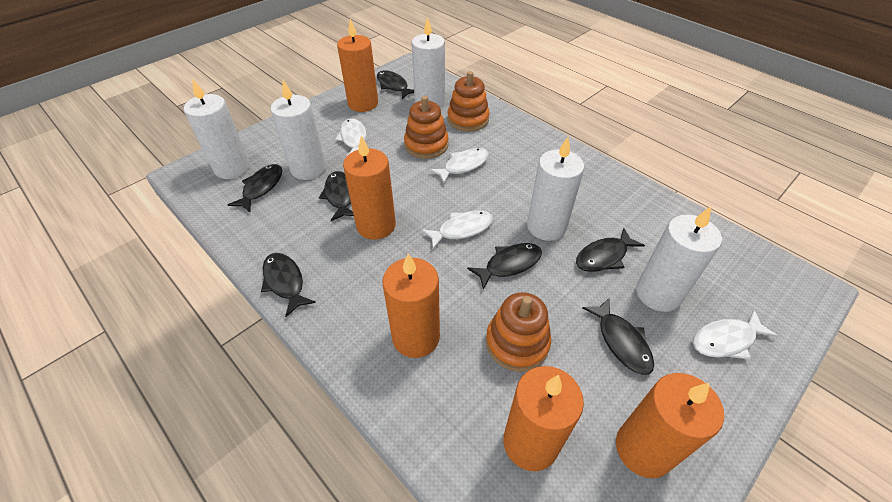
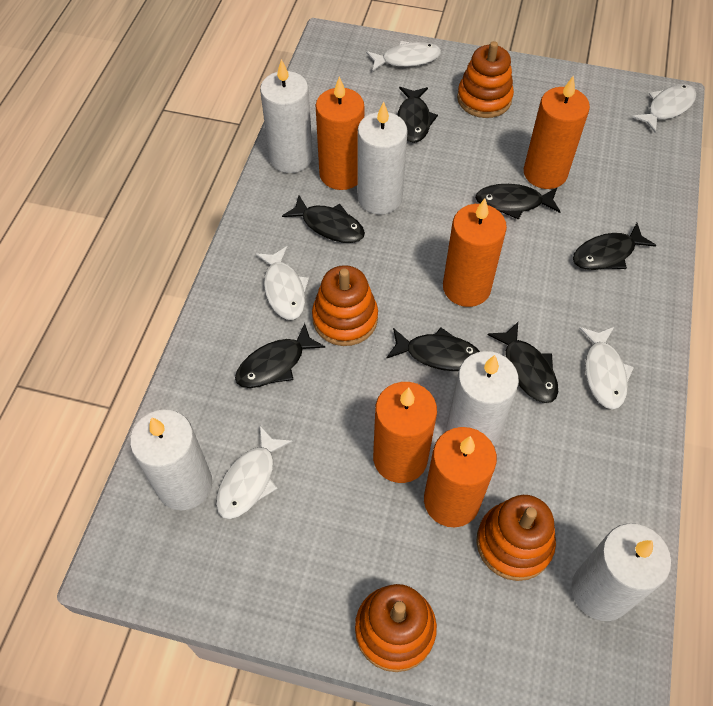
orange stacking toy: [404,96,449,159] [447,71,490,132] [486,292,551,372] = 3 -> [312,265,378,346] [355,584,437,672] [457,41,514,118] [476,495,556,581] = 4
white fish: [335,118,367,157] [421,210,493,249] [429,148,489,183] [693,310,778,360] = 4 -> [216,426,293,519] [256,246,309,320] [366,41,441,72] [579,327,634,410] [632,84,696,133] = 5

